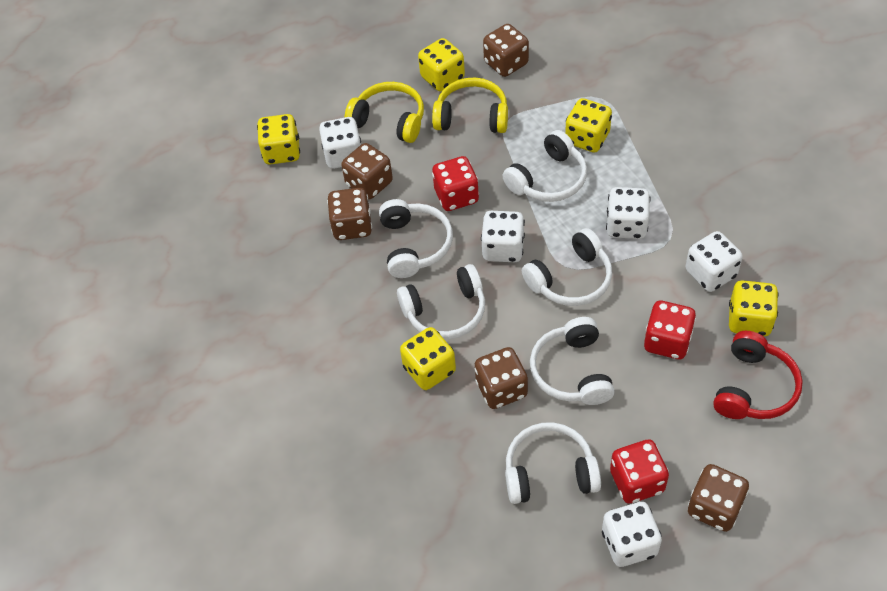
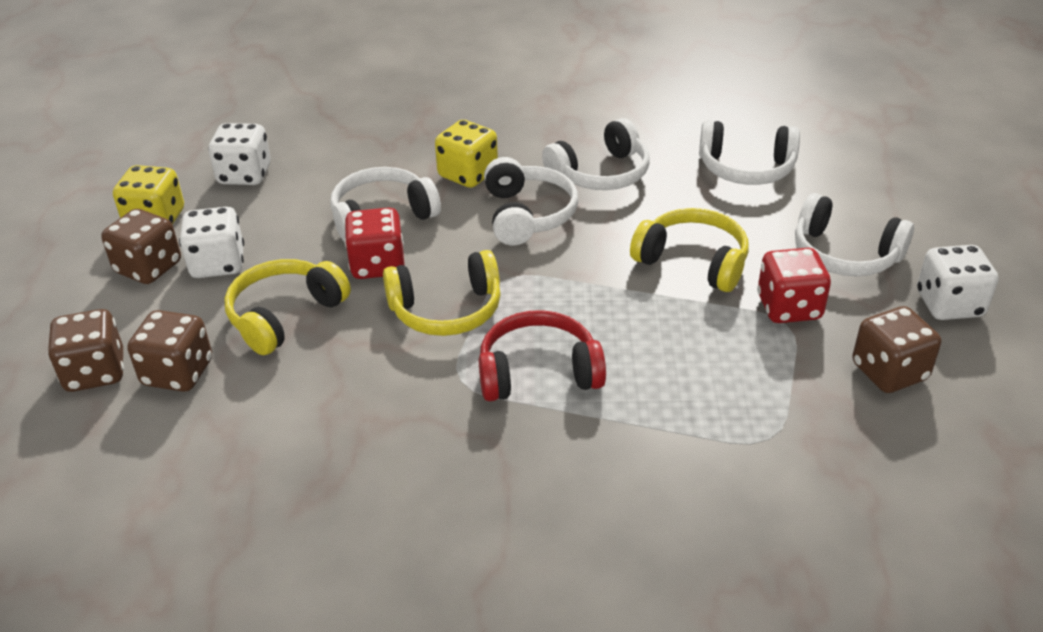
brown dice: [327,188,372,240] [341,143,393,200] [475,347,528,409] [483,24,529,77] [688,464,749,532] = 5 -> [47,309,124,392] [101,209,181,284] [127,310,212,392] [852,306,941,393] = 4
red dice: [432,156,479,211] [610,439,669,504] [644,301,696,359] = 3 -> [344,208,405,279] [757,248,831,323] = 2
white dice: [319,117,361,169] [481,211,525,262] [602,502,662,567] [606,187,650,239] [685,231,743,292] = 5 -> [179,207,244,278] [208,123,271,185] [917,245,998,320] = 3
white headphones: [379,199,453,278] [397,264,485,340] [503,130,587,202] [505,422,601,504] [522,228,612,306] [530,317,615,405] = 6 -> [330,167,441,242] [484,157,578,245] [542,118,649,190] [699,120,800,185] [795,193,914,276] = 5
yellow dice: [257,114,300,165] [400,327,456,390] [418,38,465,91] [565,98,612,153] [729,280,778,336] = 5 -> [113,165,184,224] [435,120,498,188] = 2
yellow headphones: [345,82,424,143] [432,77,508,133] = 2 -> [224,259,351,355] [383,250,501,336] [630,208,748,292] = 3

